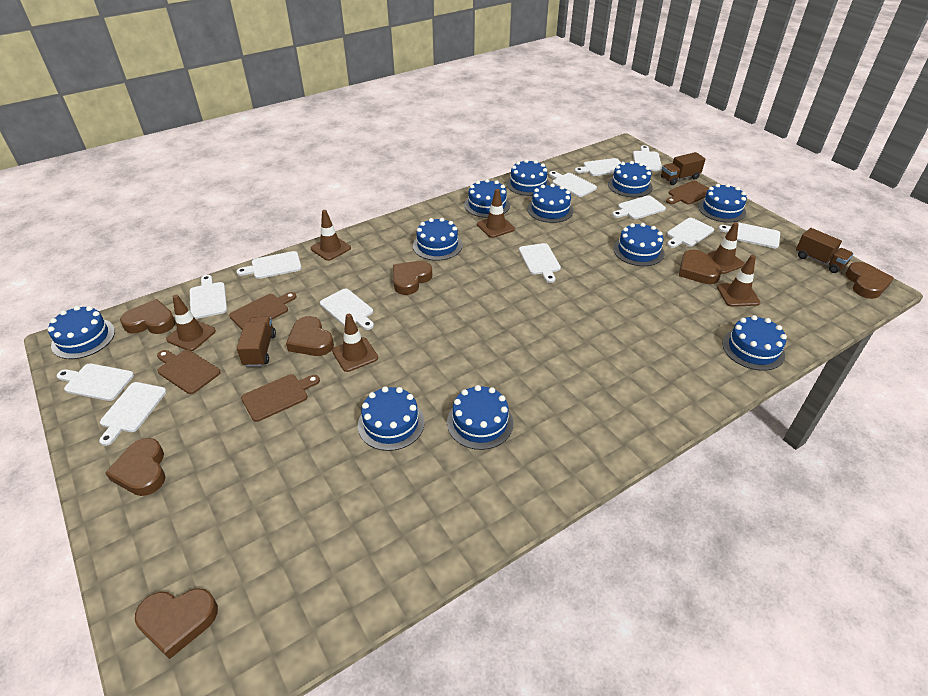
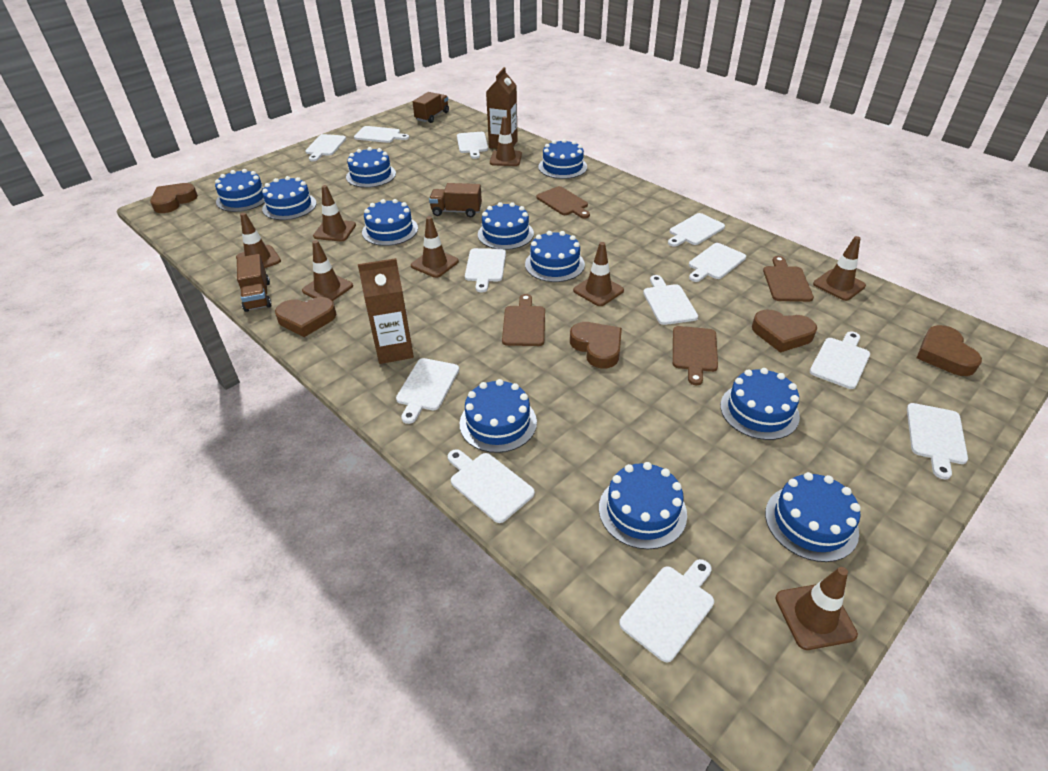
brown carton: none = 0 -> [358,258,414,364] [486,67,518,149] = 2
brown heart: [105,438,165,496] [120,299,175,334] [135,588,218,659] [286,316,334,356] [393,261,432,295] [679,250,722,284] [845,262,894,299] = 7 -> [150,183,198,213] [275,297,337,337] [570,322,622,368] [752,309,817,353] [917,325,982,376] = 5
brown traffic cone: [166,295,216,351] [311,210,351,261] [332,314,378,372] [477,189,515,238] [706,222,745,274] [717,255,760,307] = 6 -> [236,212,281,268] [302,240,353,301] [313,185,356,241] [411,216,459,278] [490,117,522,166] [573,242,624,306] [775,567,858,650] [813,236,866,301] = 8

